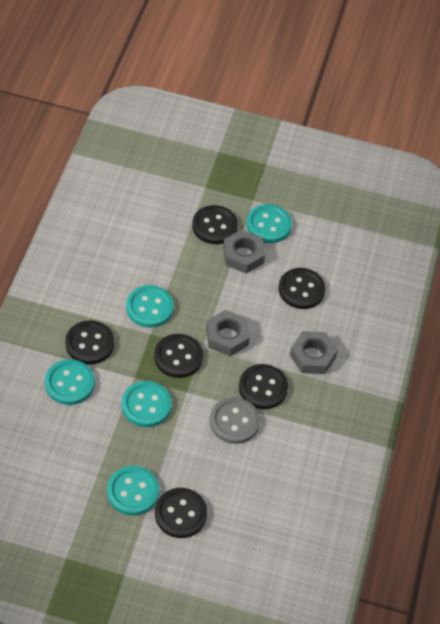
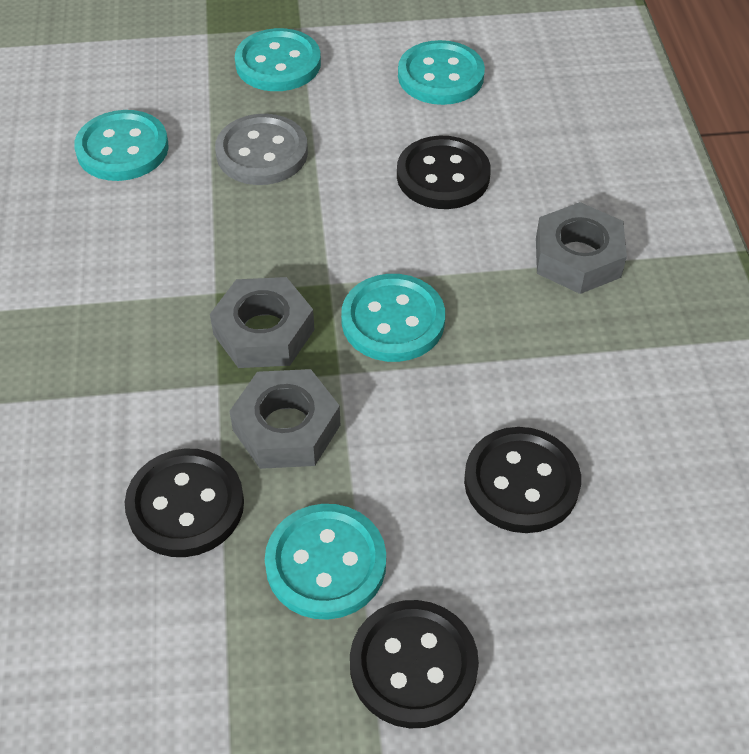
black button: [66,320,114,364] [154,334,203,378] [155,488,207,538] [192,205,238,244] [239,364,288,409] [278,268,325,309] = 6 -> [125,449,244,557] [350,600,479,728] [397,136,491,209] [464,427,581,533] = 4

